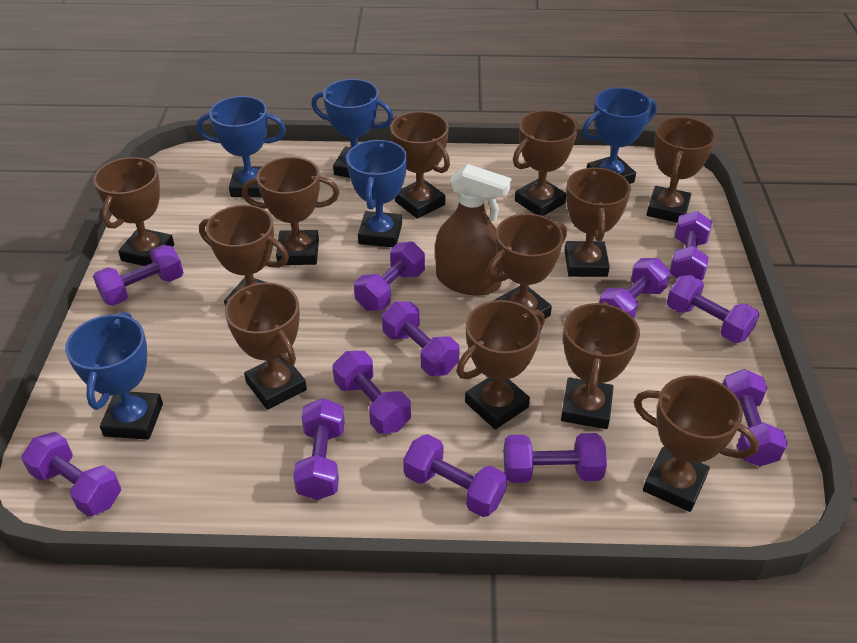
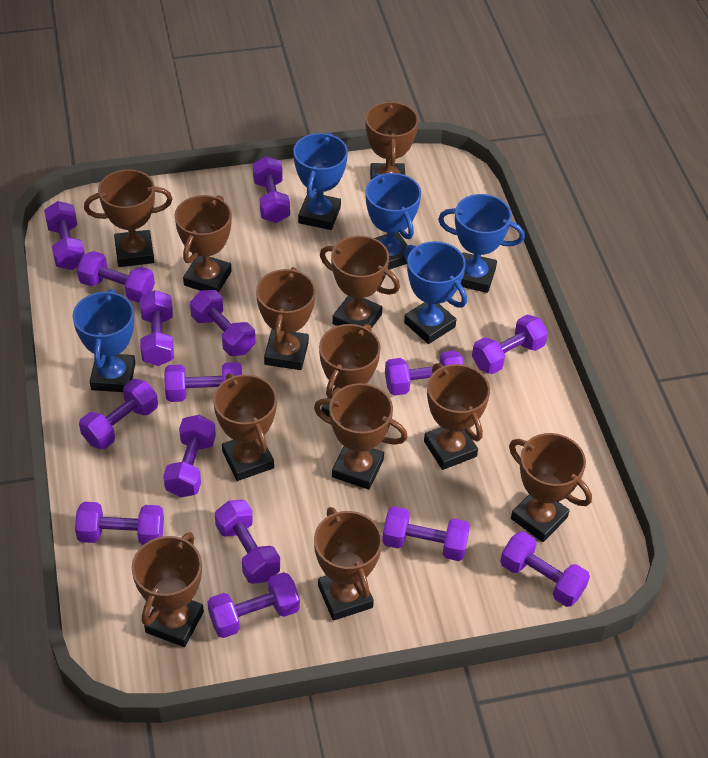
brown spray bottle: [435,164,512,296] = 1 -> none = 0
purple dumbbell: [22,432,121,516] [93,245,184,306] [293,398,345,500] [333,351,411,434] [354,242,425,311] [382,301,460,376] [403,434,507,517] [503,433,607,483] [599,258,670,319] [667,275,760,343] [670,211,712,280] [723,369,788,466] = 12 -> [44,201,85,270] [75,502,164,545] [77,251,155,303] [79,379,158,449] [140,290,174,366] [163,415,216,497] [164,362,242,402] [190,290,256,356] [207,572,300,638] [215,500,280,584] [253,156,290,223] [382,506,470,561] [385,351,464,396] [472,315,548,374] [500,531,590,607] = 15

